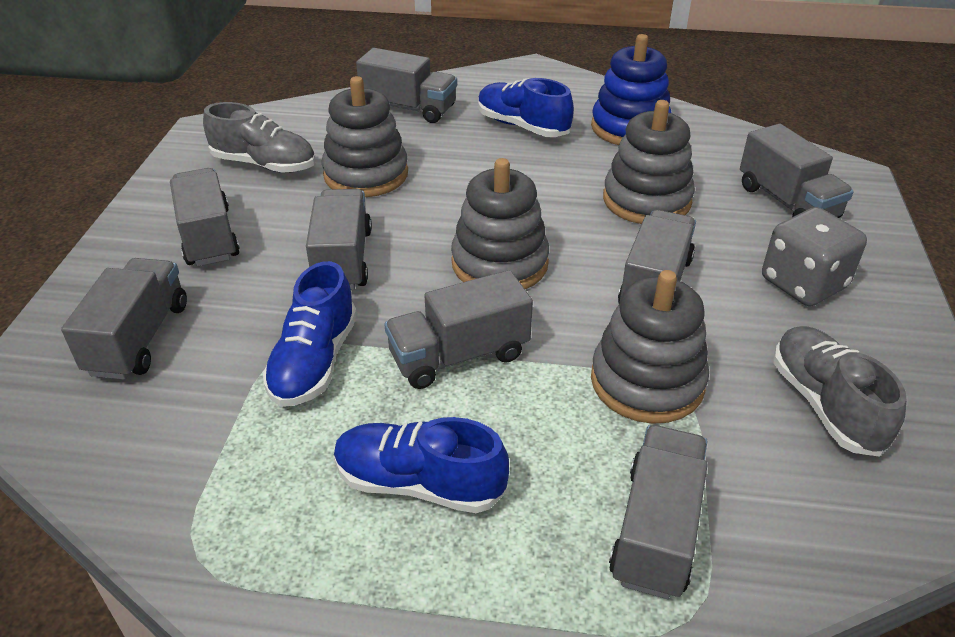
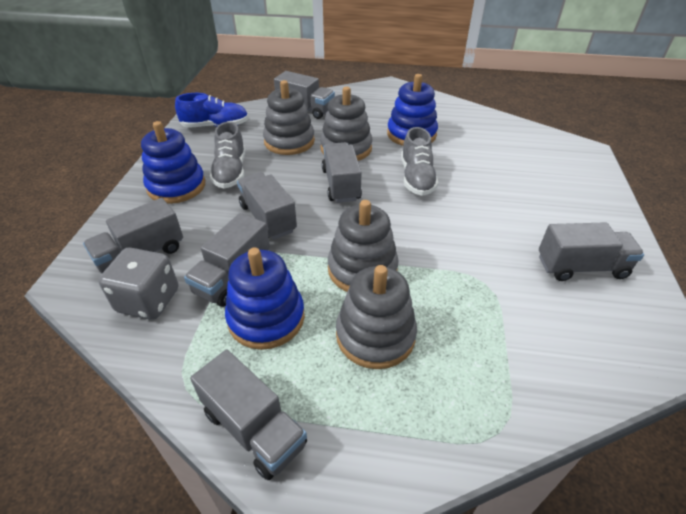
blue shoe: [263,261,357,407] [334,417,509,513] [478,78,574,137] = 3 -> [175,93,249,128] = 1
blue stacking toy: [591,34,672,145] = 1 -> [141,121,205,204] [225,247,305,350] [387,74,438,146] = 3
grey truck: [61,258,187,380] [170,168,240,266] [306,189,372,290] [356,48,457,123] [384,270,533,389] [609,425,708,599] [618,210,696,302] [740,124,854,218] = 8 -> [83,198,183,273] [184,213,270,307] [190,350,307,480] [237,172,297,240] [274,71,335,119] [322,142,362,203] [539,222,644,281] = 7

